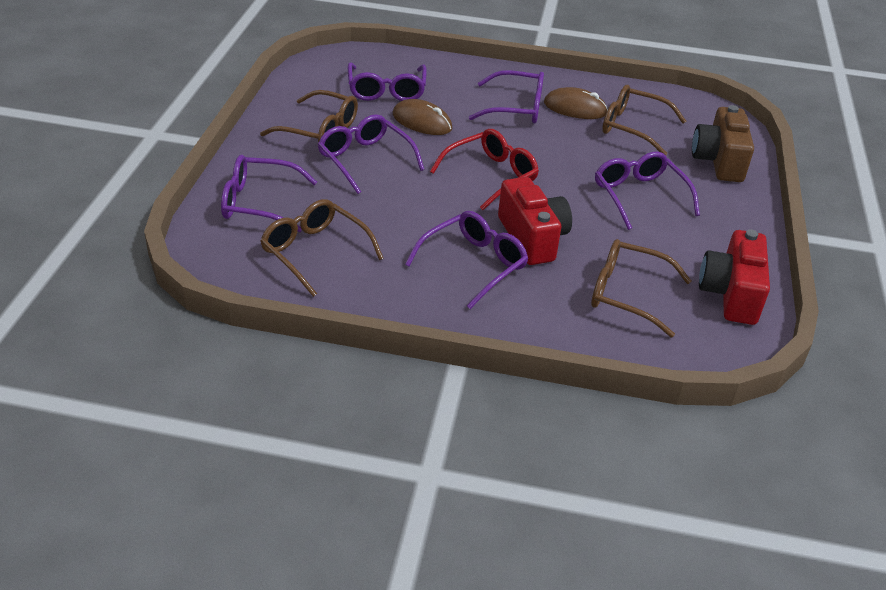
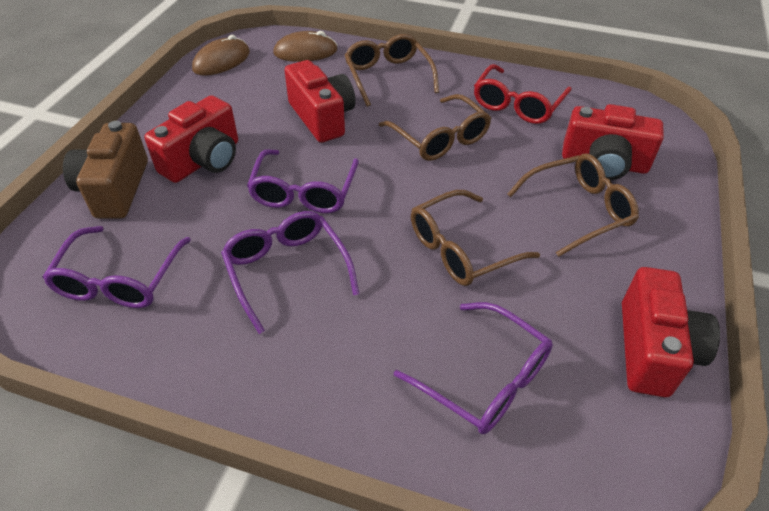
purple glasses: [221,155,317,232] [318,114,425,194] [348,62,427,101] [405,211,528,309] [469,70,544,123] [595,152,700,230] = 6 -> [42,226,191,308] [221,211,359,334] [247,149,359,213] [394,302,553,434] = 4
red camera: [498,177,572,265] [699,229,770,325] = 2 -> [144,95,238,183] [284,60,355,143] [562,104,664,180] [622,267,720,397] = 4

